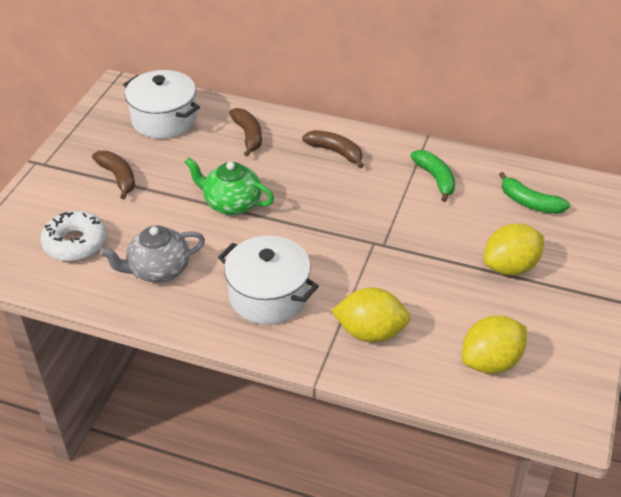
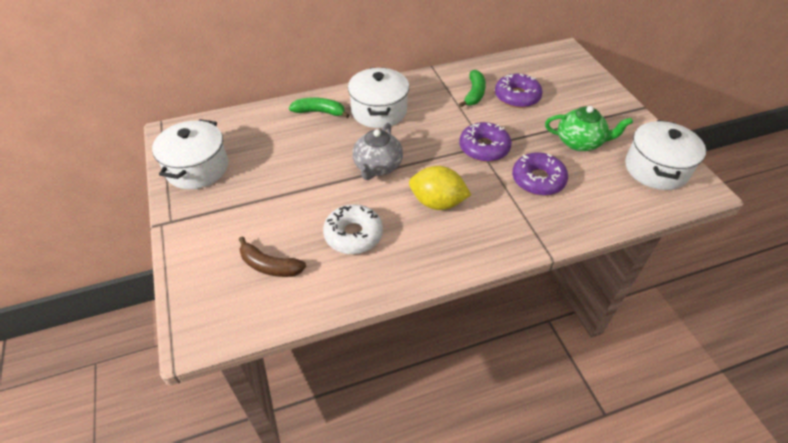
brown banana: [92,151,135,199] [229,108,262,157] [302,130,364,168] = 3 -> [239,236,306,277] = 1
purple donut: none = 0 -> [459,122,511,162] [495,74,543,108] [512,152,568,196] = 3
white pot: [123,70,200,139] [218,236,319,325] = 2 -> [152,119,228,189] [348,68,409,128] [625,120,706,190] = 3
yellow lemon: [331,288,411,343] [462,315,527,374] [484,224,544,275] = 3 -> [409,166,471,210] = 1

